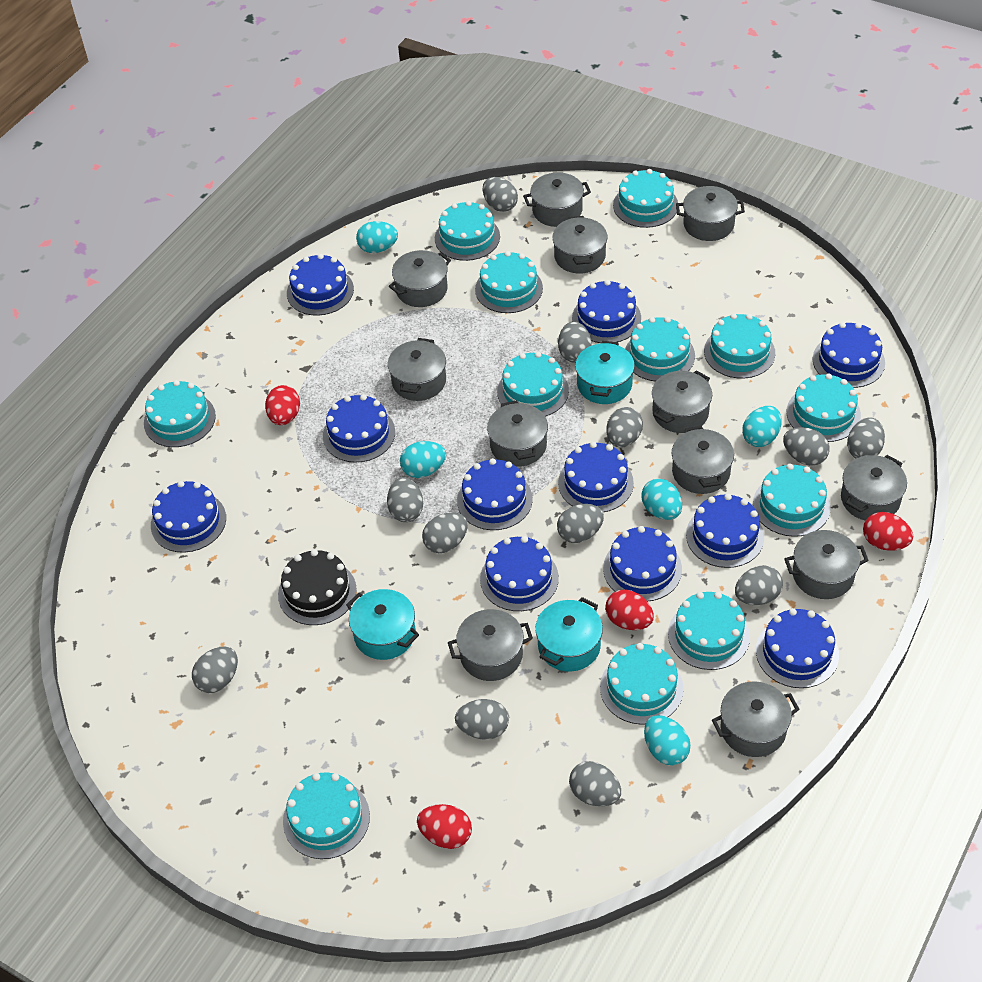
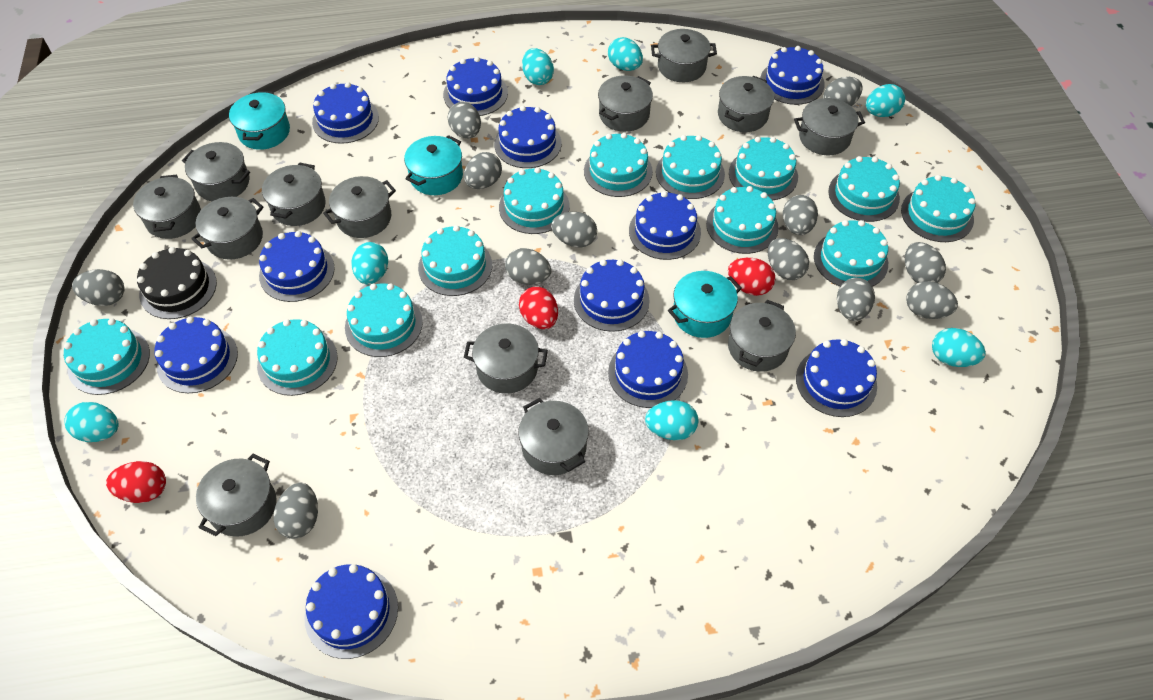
grey pot: [388,338,446,401] [389,250,451,307] [448,609,533,681] [487,400,548,467] [523,173,591,227] [552,216,608,274] [652,370,712,433] [672,426,734,494] [676,186,745,241] [712,681,800,757] [784,530,869,599] [841,455,907,521] = 12 -> [133,175,201,239] [182,142,250,201] [191,197,264,260] [196,454,277,537] [262,162,326,226] [323,176,396,238] [464,323,548,394] [518,398,589,475] [598,75,653,132] [651,29,717,82] [718,76,774,132] [728,300,796,372] [794,98,865,155] = 13
red egg: [265,385,300,425] [417,804,472,849] [605,589,654,630] [863,512,913,551] = 4 -> [106,461,166,503] [519,286,558,329] [728,258,775,296] = 3
turquoise egg: [356,221,398,253] [400,441,446,478] [641,479,682,520] [644,715,691,765] [742,406,782,447] = 5 -> [64,402,118,442] [351,242,388,285] [522,48,554,85] [608,37,643,71] [645,400,698,440] [866,84,905,117] [932,328,986,367] = 7

